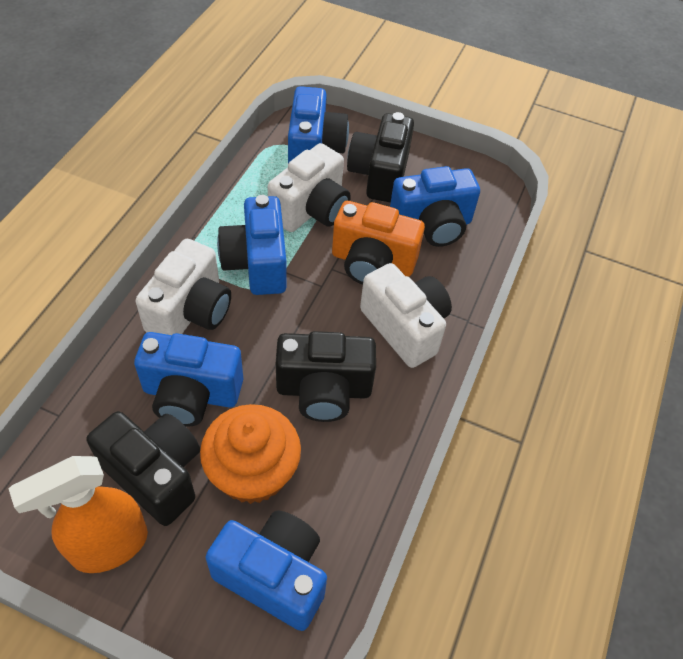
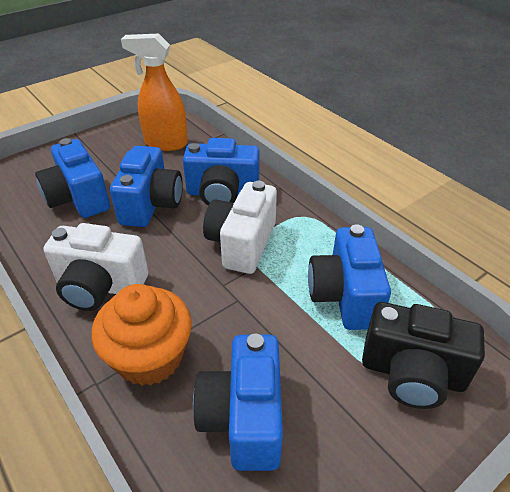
black camera: [87,411,200,526] [276,331,376,422] [347,112,414,203] = 3 -> [362,302,485,409] = 1
orange camera: [332,201,425,285] = 1 -> none = 0
white camera: [136,239,231,335] [268,143,351,232] [360,263,452,368] = 3 -> [43,223,148,311] [203,181,277,274] = 2

